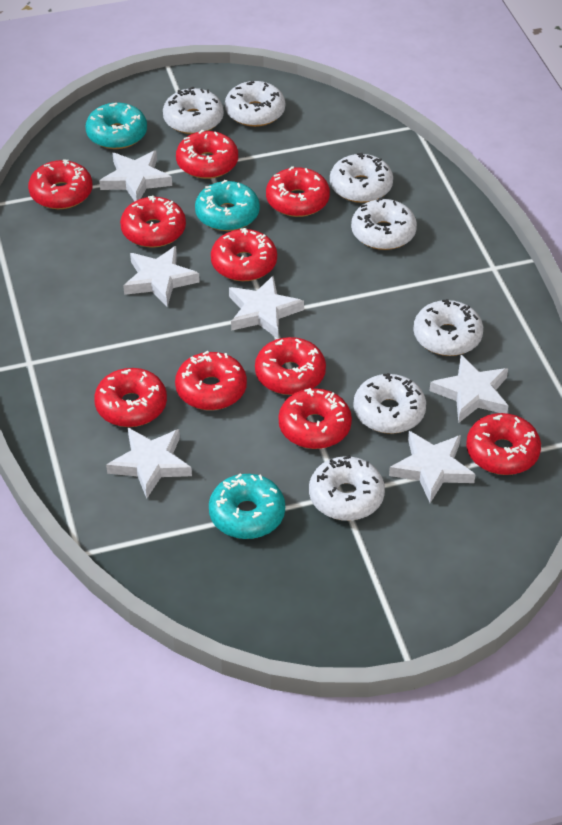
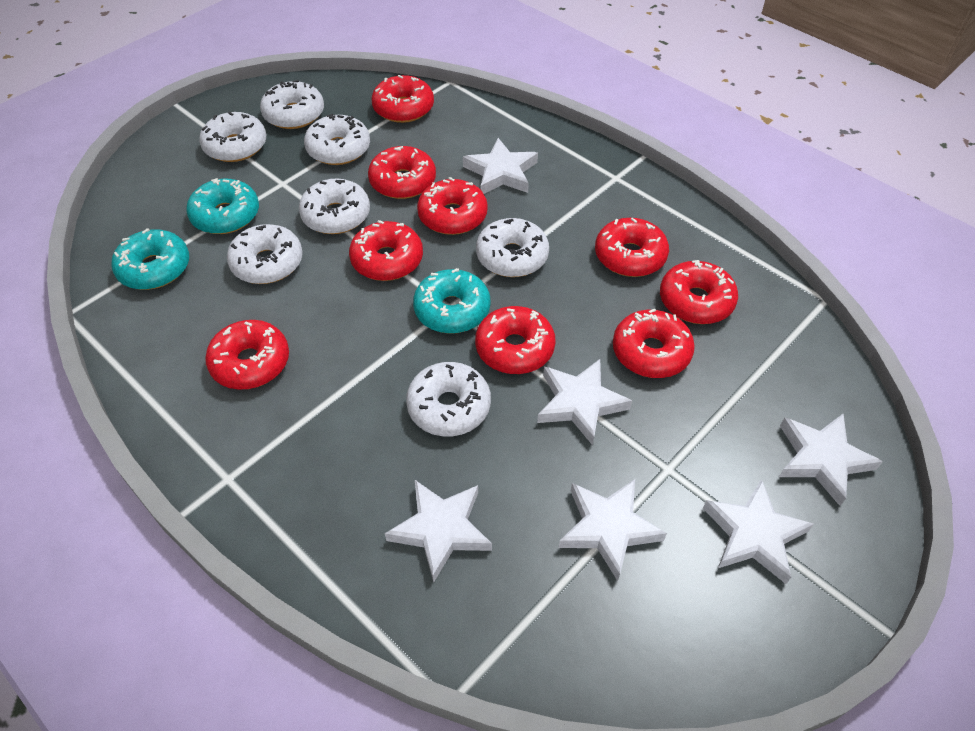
red donut: [28,160,92,209] [94,368,167,427] [120,196,186,248] [175,351,247,410] [176,130,238,179] [211,228,277,281] [255,337,326,395] [266,166,330,217] [278,388,352,449] [466,413,541,475] = 10 -> [205,320,289,390] [349,220,423,281] [368,146,436,199] [371,75,434,123] [417,177,488,235] [475,306,556,374] [595,217,669,277] [613,309,695,378] [660,260,738,324] = 9

